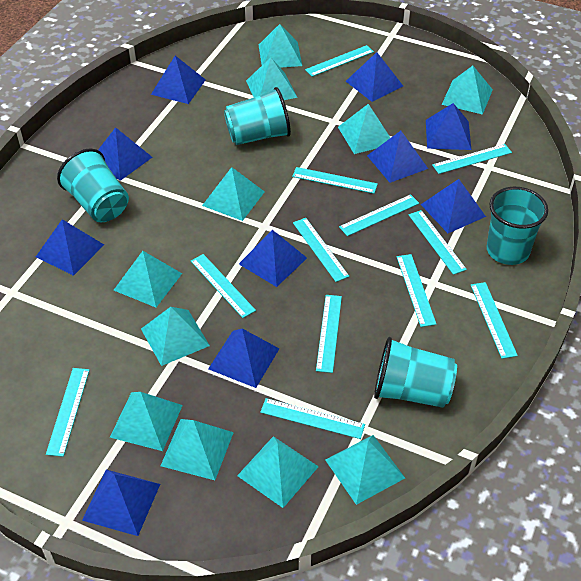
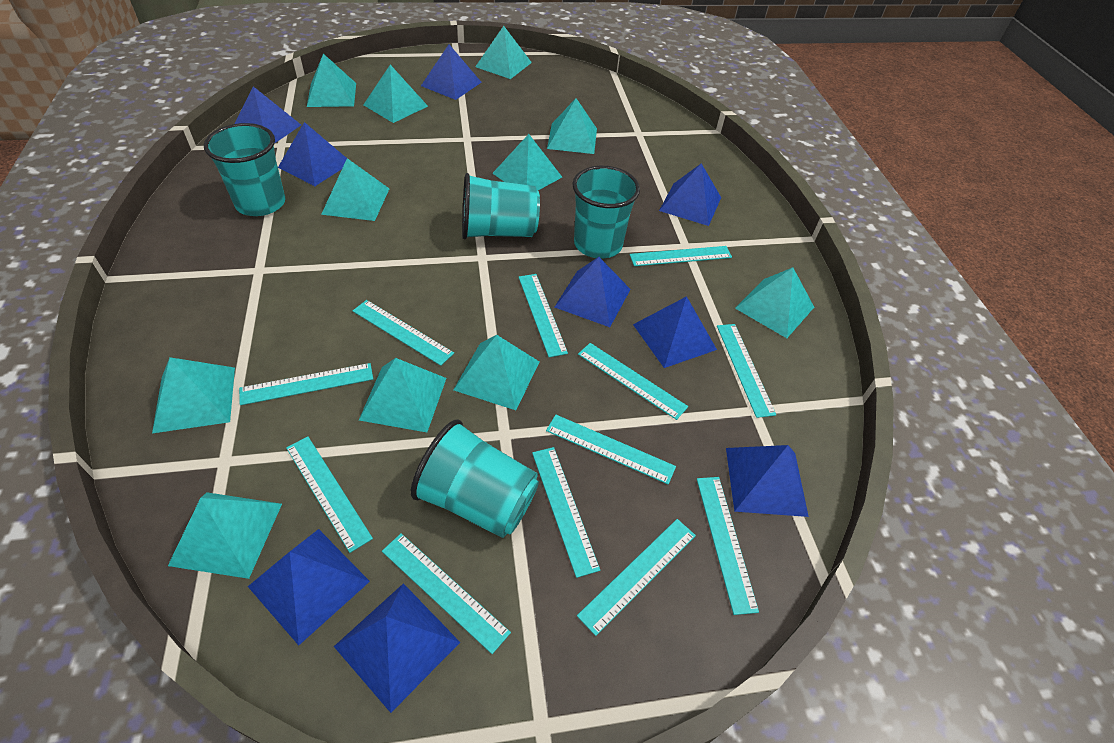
blue pyramid: [36,219,104,276] [82,470,160,536] [98,127,152,181] [151,56,206,104] [208,329,279,388] [239,230,307,287] [346,52,403,102] [367,131,428,183] [421,179,486,233] [426,103,471,150] = 10 -> [235,86,301,144] [248,529,370,645] [278,122,347,186] [334,583,460,713] [421,44,482,100] [555,257,631,327] [633,296,717,368] [659,163,721,226] [726,445,809,517] = 9

